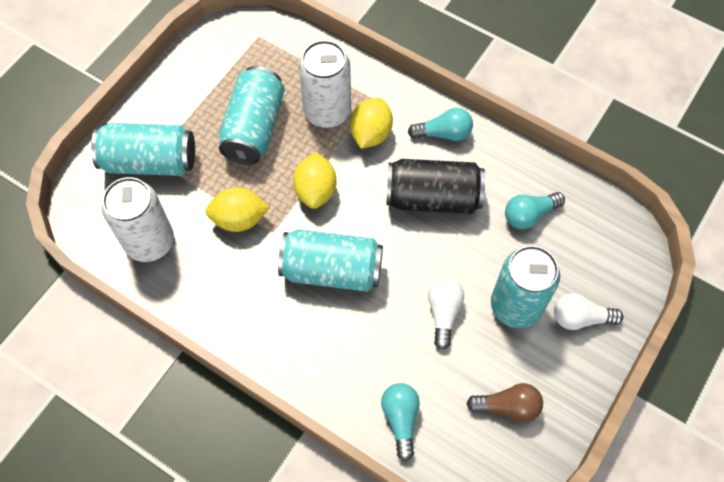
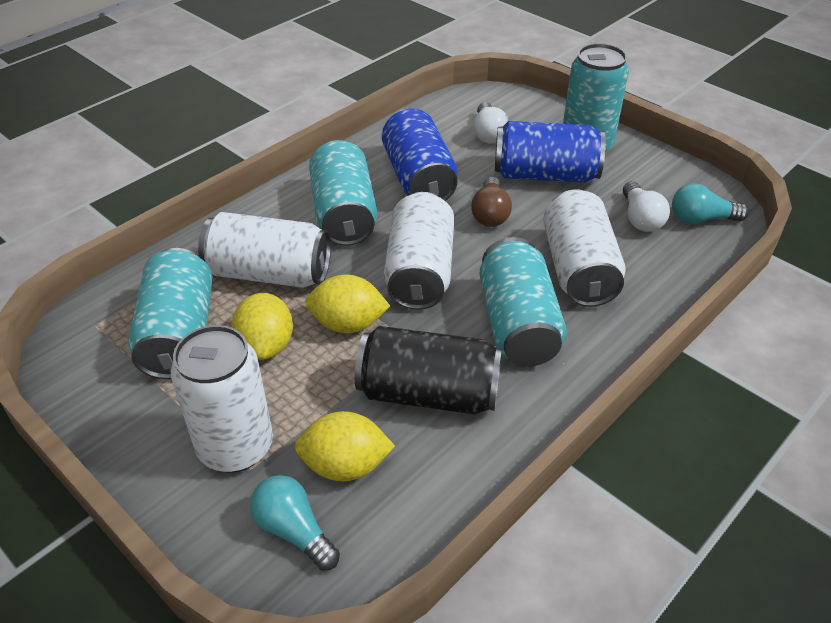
blue can: none = 0 -> [382,108,458,201] [495,121,606,183] = 2
turquoise light bulb: [381,383,420,461] [408,108,473,141] [505,192,565,229] = 3 -> [250,475,340,571] [672,183,749,224] = 2
white can: [102,177,174,262] [298,40,351,128] = 2 -> [171,325,273,472] [198,212,331,288] [384,192,454,310] [543,189,626,307] = 4

